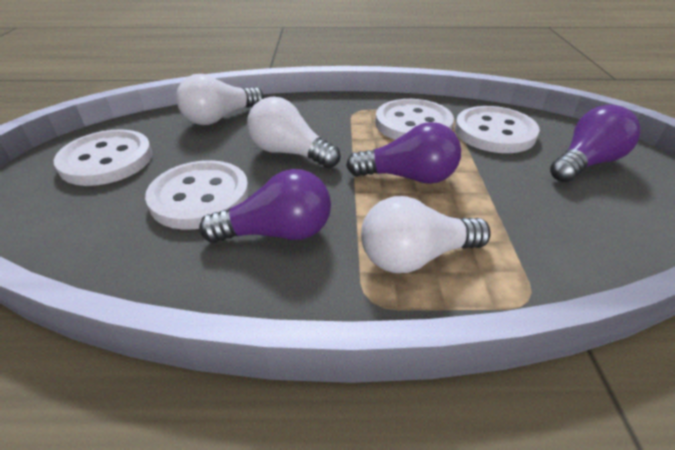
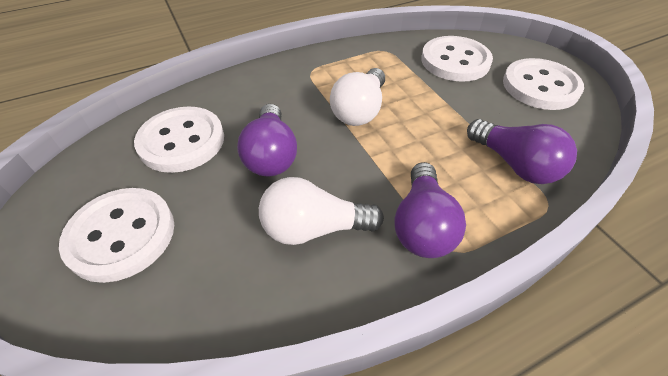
white light bulb: [176,74,264,125] [247,97,341,168] [361,196,491,273] = 3 -> [259,177,384,245] [330,68,385,126] = 2

